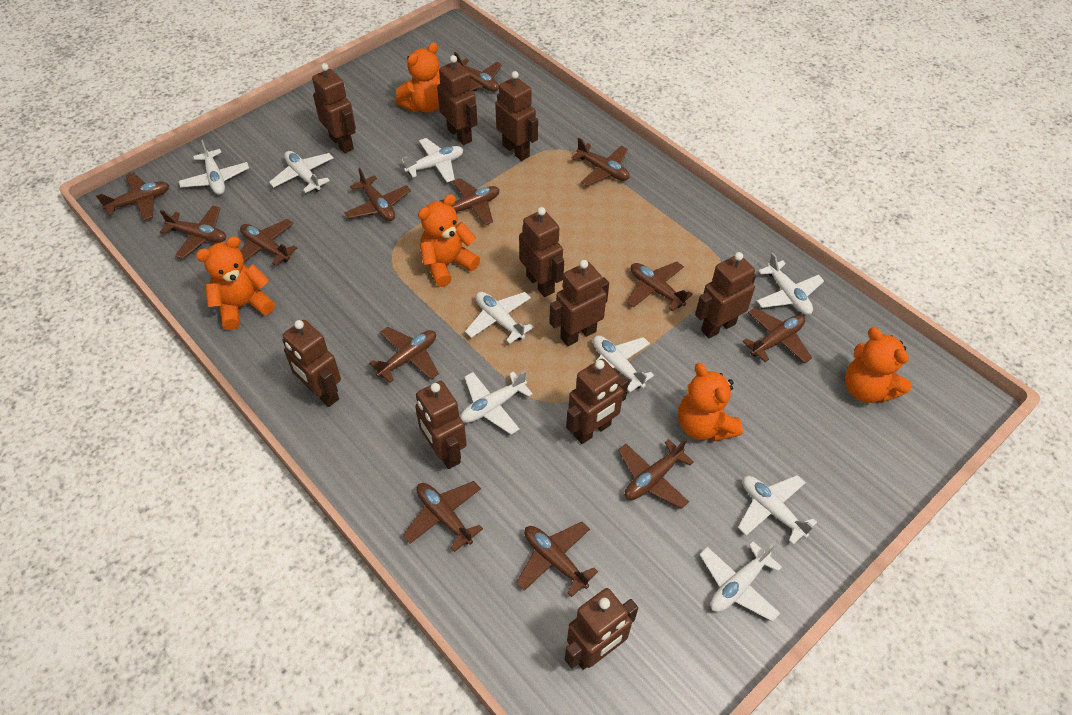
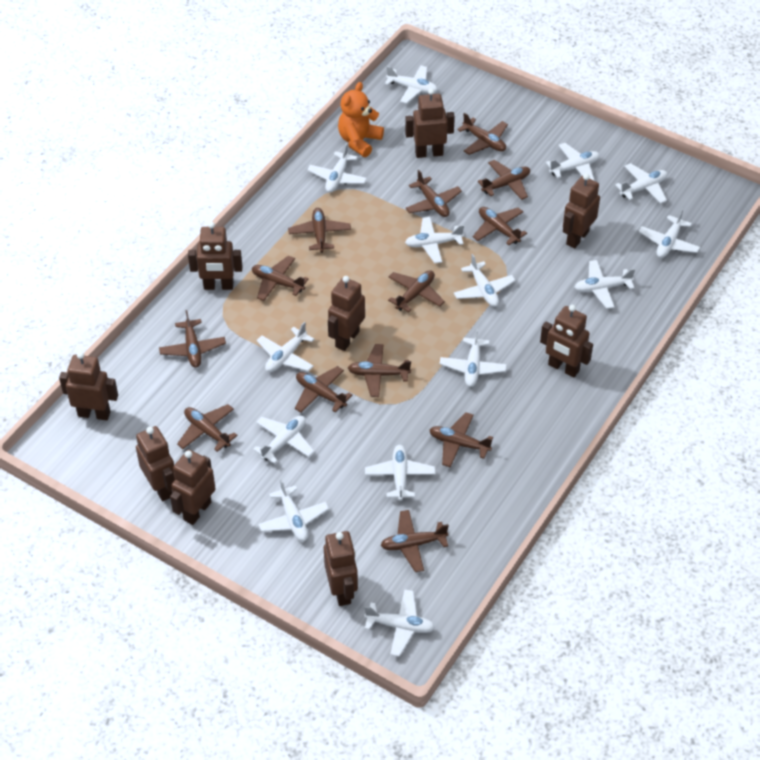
brown robot: [282,320,341,407] [312,63,356,153] [415,381,467,469] [437,55,477,145] [495,71,538,161] [519,207,564,297] [549,260,609,346] [565,588,638,670] [566,359,629,444] [695,252,756,338] = 10 -> [59,352,118,420] [136,426,175,501] [170,450,216,525] [188,222,243,290] [324,531,358,606] [328,276,365,351] [405,88,455,158] [540,305,593,377] [563,173,600,248] = 9
orange teddy bear: [196,236,275,330] [395,43,440,113] [418,194,480,287] [678,363,743,442] [845,327,912,403] = 5 -> [338,82,384,157] = 1
white plane: [179,140,249,195] [269,151,334,193] [402,138,463,183] [461,371,533,435] [465,292,534,344] [593,336,654,392] [699,542,782,622] [738,475,817,544] [757,253,824,315] = 9 -> [253,415,314,464] [257,322,314,372] [258,479,329,541] [307,143,367,192] [364,589,435,657] [365,445,435,501] [385,65,438,104] [405,217,464,263] [439,328,507,387] [454,254,516,307] [546,143,600,181] [574,260,635,309] [616,163,667,204] [639,208,700,258] = 14

